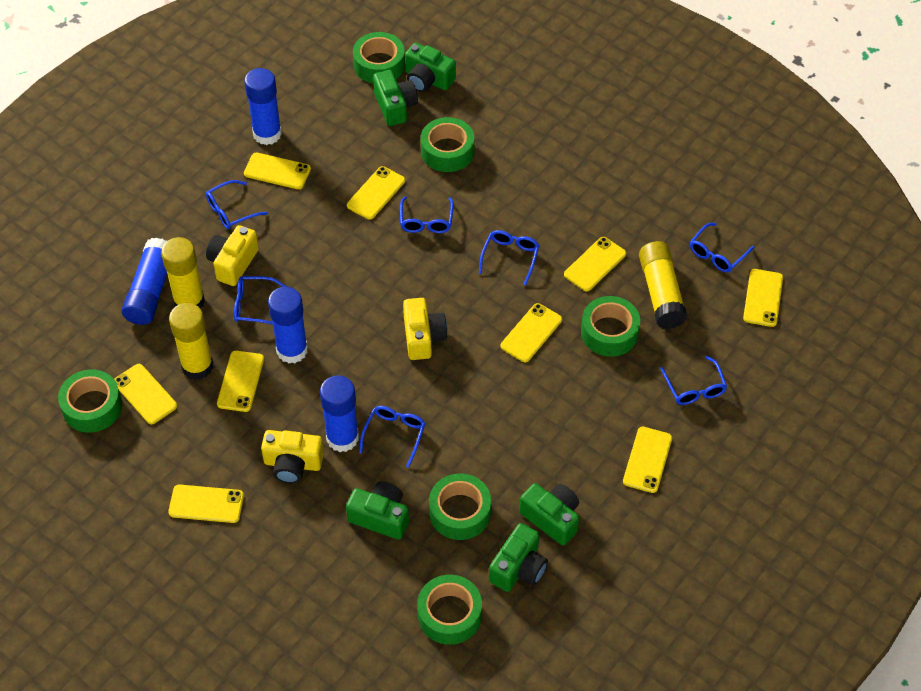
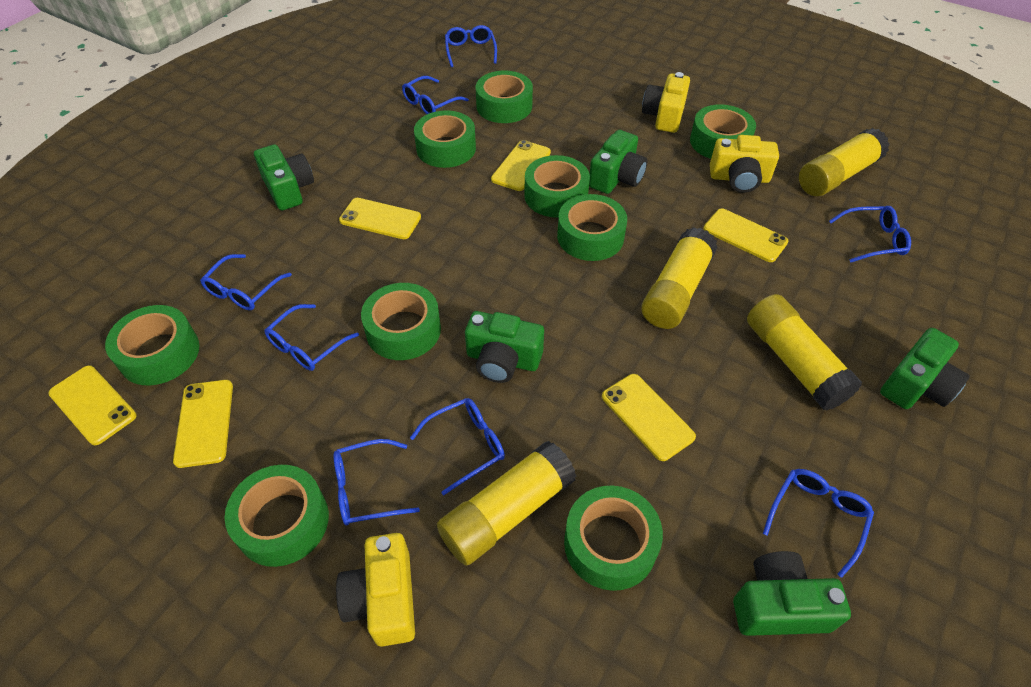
blue glasses: [206,180,268,229] [234,276,287,325] [359,406,426,468] [400,196,454,233] [479,230,540,285] [660,356,727,405] [690,223,754,272] = 7 -> [200,254,292,310] [264,304,359,371] [334,439,420,526] [402,76,469,114] [410,398,505,495] [445,25,497,67] [763,469,874,578] [829,206,911,263] = 8
blue glue stick: [122,238,167,325] [244,68,282,145] [268,287,308,363] [320,376,359,452] = 4 -> none = 0
green tape: [58,369,122,433] [353,32,405,84] [417,575,482,645] [421,117,474,172] [429,473,491,540] [581,296,640,357] = 6 -> [105,305,199,385] [225,465,329,567] [361,283,441,360] [414,110,476,168] [476,71,533,123] [524,155,590,218] [557,194,627,261] [564,485,663,591] [690,104,756,159] = 9
yellow glue stick: [161,237,205,309] [169,303,213,380] [639,241,687,329] = 3 -> [437,441,576,566] [641,227,718,329] [747,294,862,410] [799,128,890,196] = 4
yellow phone: [114,364,177,424] [168,484,244,523] [217,351,264,412] [244,152,311,189] [347,166,405,220] [501,303,562,362] [564,237,626,292] [623,427,672,493] [743,269,783,327] = 9 -> [48,365,137,445] [173,380,233,468] [339,198,421,239] [491,140,551,191] [602,374,696,461] [703,208,788,262] = 6

